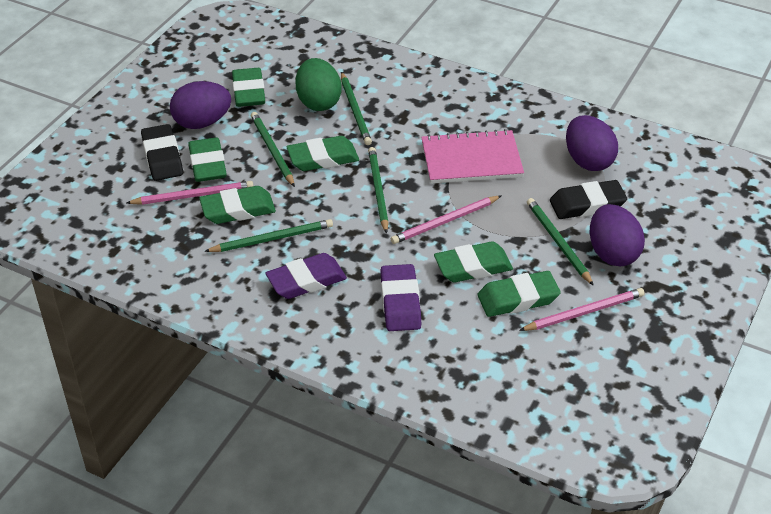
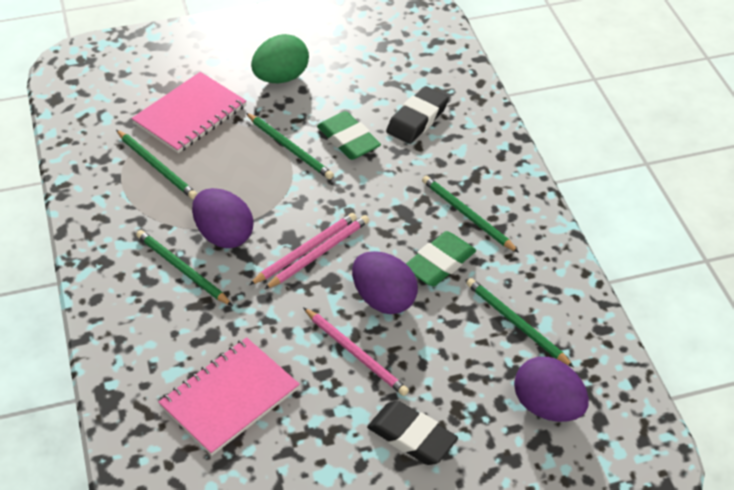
green eraser: [188,137,227,182] [199,186,276,224] [232,68,265,107] [286,136,359,171] [434,241,513,283] [478,271,561,317] = 6 -> [317,111,381,160] [406,231,476,287] = 2
pink notebook: [421,129,524,184] = 1 -> [131,72,246,153] [158,337,300,456] = 2
purple eraser: [266,253,347,299] [380,264,421,331] = 2 -> none = 0

